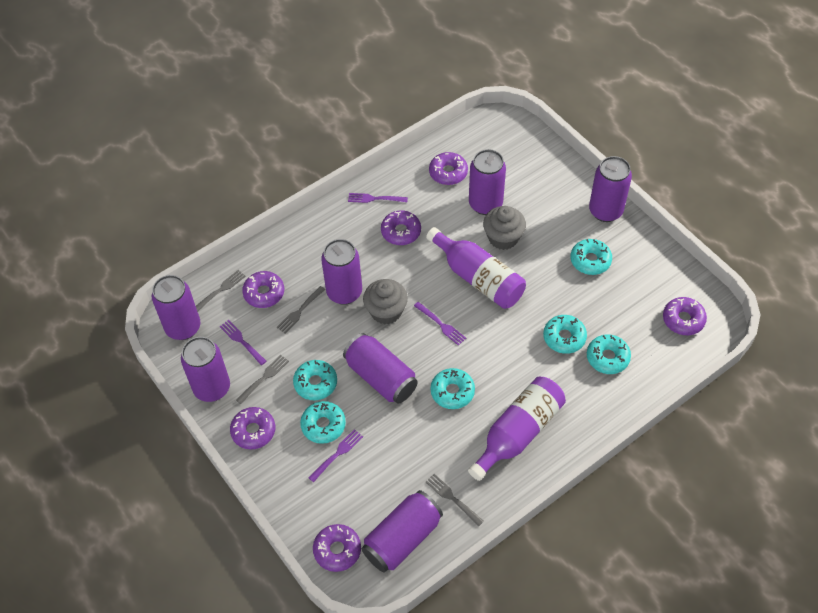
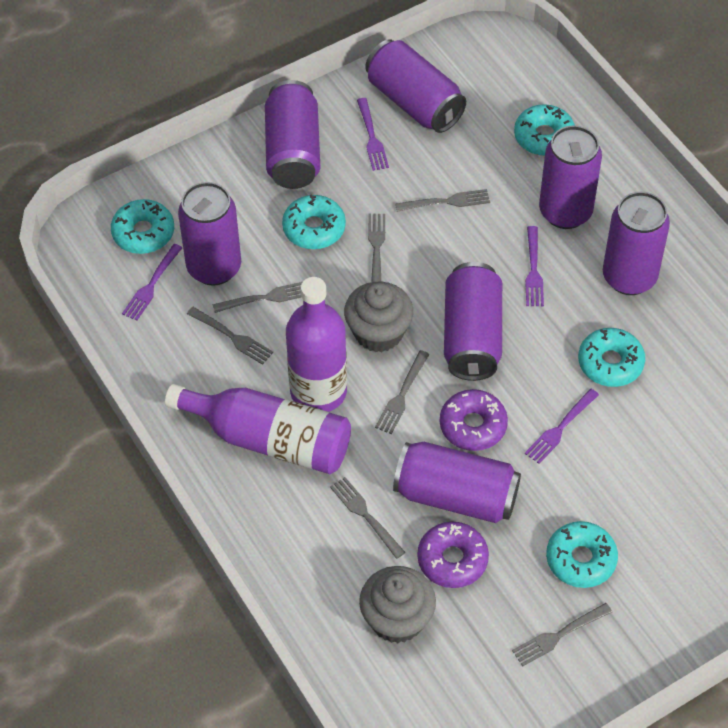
grey fork: [196,270,246,312] [236,355,289,404] [277,286,325,333] [426,474,484,526] = 4 -> [187,307,273,365] [213,282,302,313] [330,477,406,559] [368,214,385,282] [375,350,430,434] [395,189,490,212] [512,603,612,667] = 7
purple donut: [230,407,275,449] [242,271,284,308] [313,524,361,572] [381,210,421,245] [429,152,468,185] [663,297,707,335] = 6 -> [417,522,489,588] [440,389,508,451] = 2
turquoise donut: [293,360,337,400] [300,401,346,444] [430,368,475,409] [543,315,587,354] [571,239,612,275] [587,334,631,374] = 6 -> [111,199,174,254] [282,194,346,249] [514,104,575,156] [546,521,618,588] [578,328,645,387] = 5

